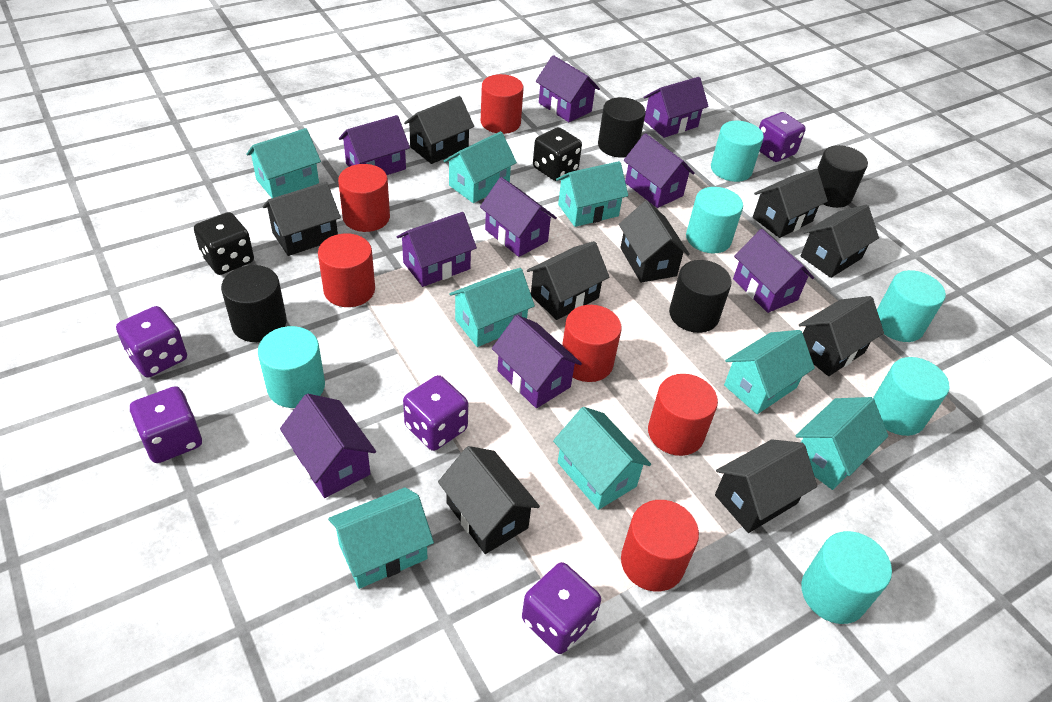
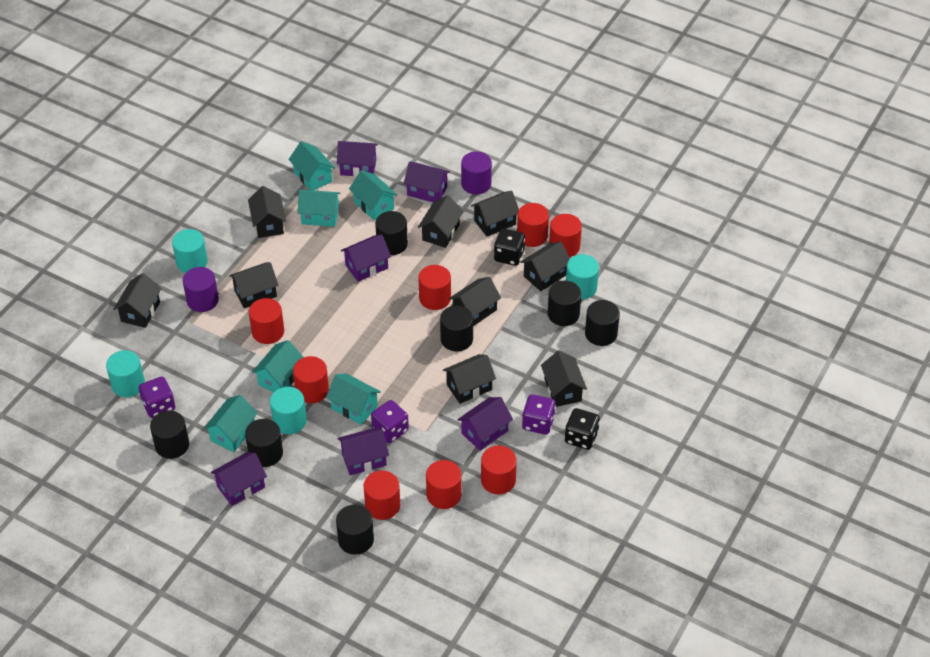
black cylinder: [221,265,287,342] [598,97,646,158] [669,260,732,333] [817,145,868,208] = 4 -> [150,411,189,459] [245,419,283,467] [336,505,374,555] [375,211,408,255] [440,305,473,352] [548,281,581,326] [585,300,620,346] = 7
purple cylinder: none = 0 -> [183,267,219,312] [461,151,492,194] = 2
purple dice: [116,306,187,377] [130,386,202,463] [403,375,468,451] [522,562,601,654] [759,112,806,162] = 5 -> [139,377,175,418] [371,400,409,443] [522,394,556,435] = 3
purple house: [280,394,376,498] [339,115,410,175] [397,212,477,287] [480,177,557,257] [492,315,582,408] [536,55,600,122] [624,133,695,208] [644,77,709,138] [733,229,814,313] = 9 -> [211,452,267,506] [337,141,378,177] [337,427,389,475] [341,234,391,282] [404,161,450,202] [457,397,513,451] = 6
red cylinder: [318,233,375,307] [338,164,390,232] [481,74,524,134] [562,305,622,382] [621,500,699,592] [648,374,718,456] = 6 -> [249,298,284,344] [293,356,329,403] [363,470,400,520] [418,265,451,310] [426,460,462,509] [481,446,517,494] [517,203,549,247] [549,214,582,257] = 8
turquoise cylinder: [258,326,325,408] [686,187,743,253] [711,121,764,182] [801,531,892,624] [873,357,950,436] [877,270,946,342] = 6 -> [106,350,145,397] [172,229,208,273] [270,387,307,434] [566,254,599,299] = 4
turquoise house: [246,128,321,198] [328,487,434,589] [444,131,517,203] [449,268,535,347] [553,407,651,510] [556,161,628,227] [724,330,815,414] [795,397,888,490] = 8 -> [204,395,257,452] [252,340,304,393] [288,141,335,190] [297,190,340,227] [326,374,381,425] [349,170,397,221] = 6

